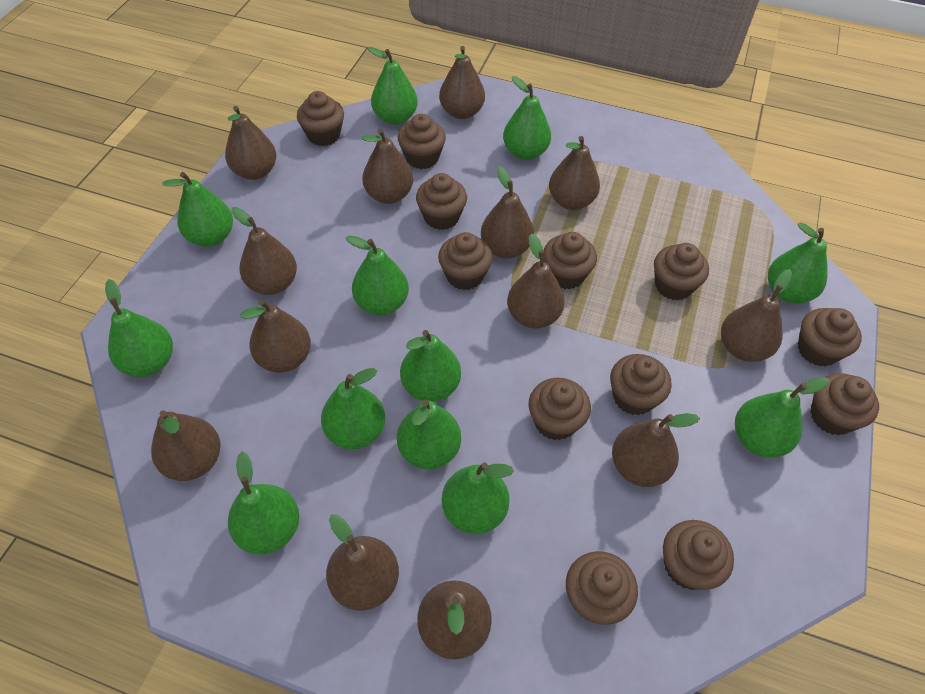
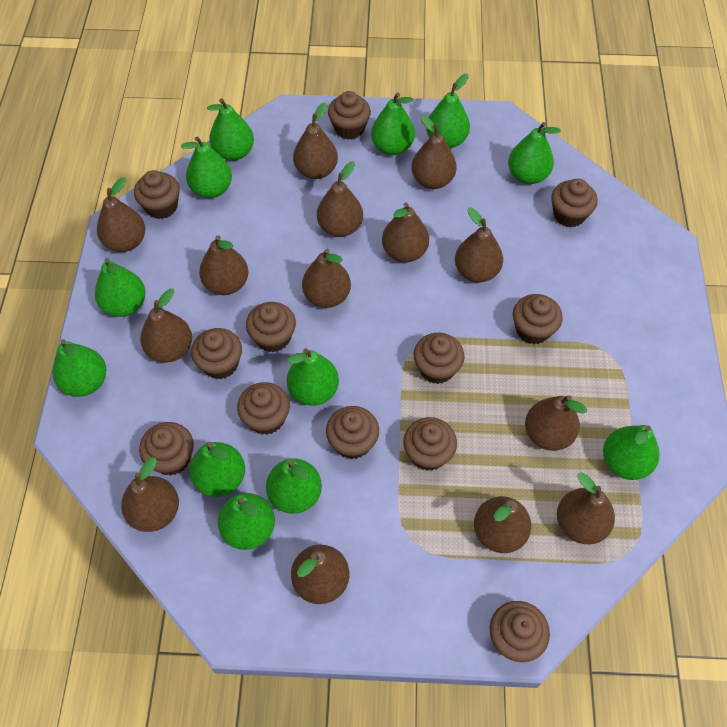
brown pear: [151,410,221,481] [225,106,276,180] [231,207,297,295] [240,300,311,373] [326,514,399,611] [362,129,413,204] [417,580,492,659] [439,46,485,119] [481,166,534,259] [507,234,565,329] [549,136,600,210] [612,413,700,487] [721,269,792,362] = 13 -> [97,177,145,252] [121,458,179,532] [140,289,192,363] [199,235,248,295] [291,545,349,604] [293,102,338,179] [302,249,351,308] [317,161,363,237] [382,203,429,262] [411,115,457,189] [455,208,503,283] [474,496,531,553] [525,395,587,451] [557,473,615,544] = 14

